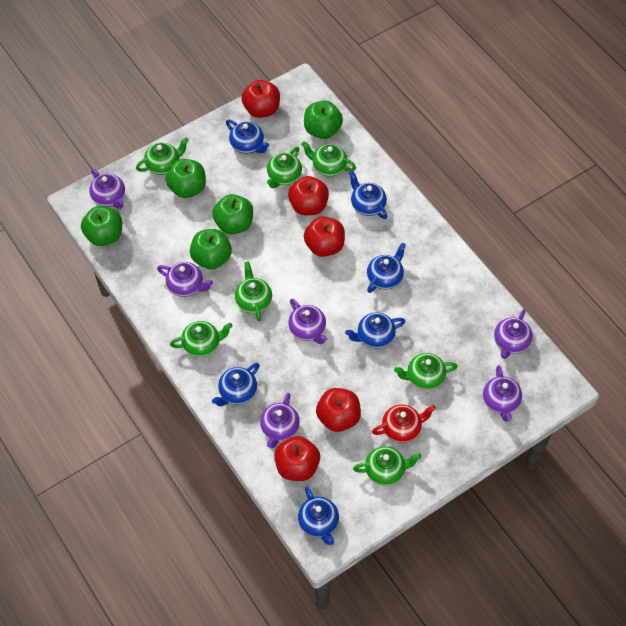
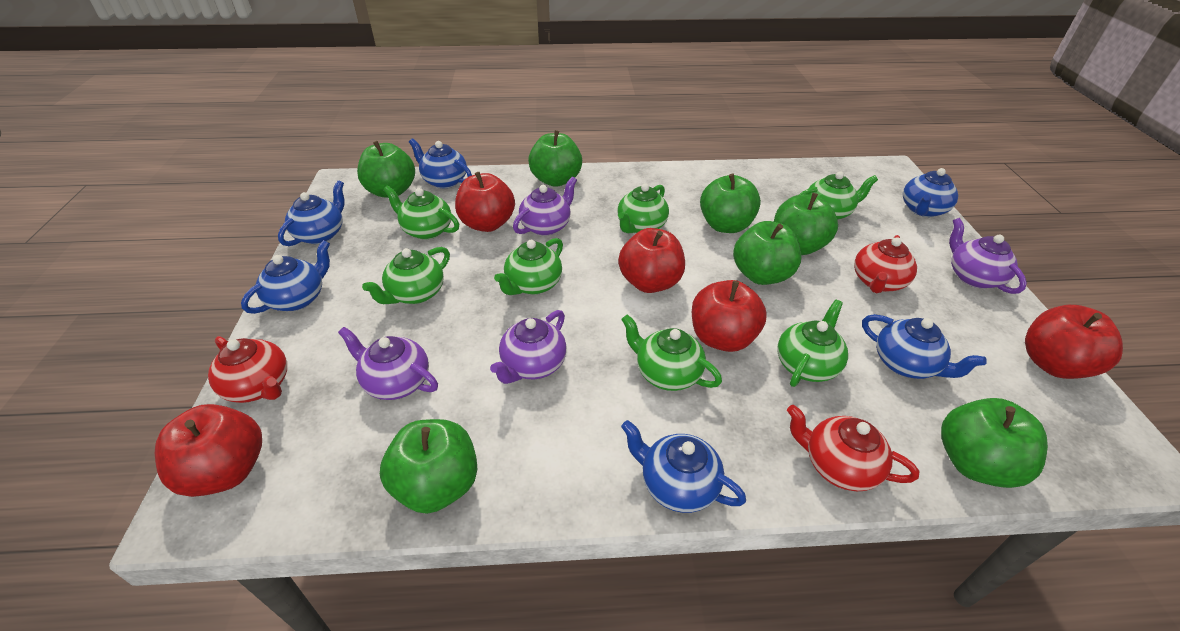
green apple: [81,206,122,246] [165,159,206,198] [190,229,232,269] [212,194,253,234] [304,100,343,139] = 5 -> [357,141,415,198] [380,419,477,514] [528,130,582,187] [700,174,761,233] [733,221,801,285] [774,193,838,255] [941,398,1048,488] = 7
purple teapot: [89,169,125,209] [157,262,213,297] [260,393,300,448] [288,299,327,344] [483,365,522,422] [494,309,532,359] = 6 -> [338,327,438,400] [490,310,566,384] [513,177,577,236] [949,218,1027,294] = 4
red teapot: [372,405,436,443] = 1 -> [208,336,287,403] [787,405,919,491] [854,235,917,293] = 3

